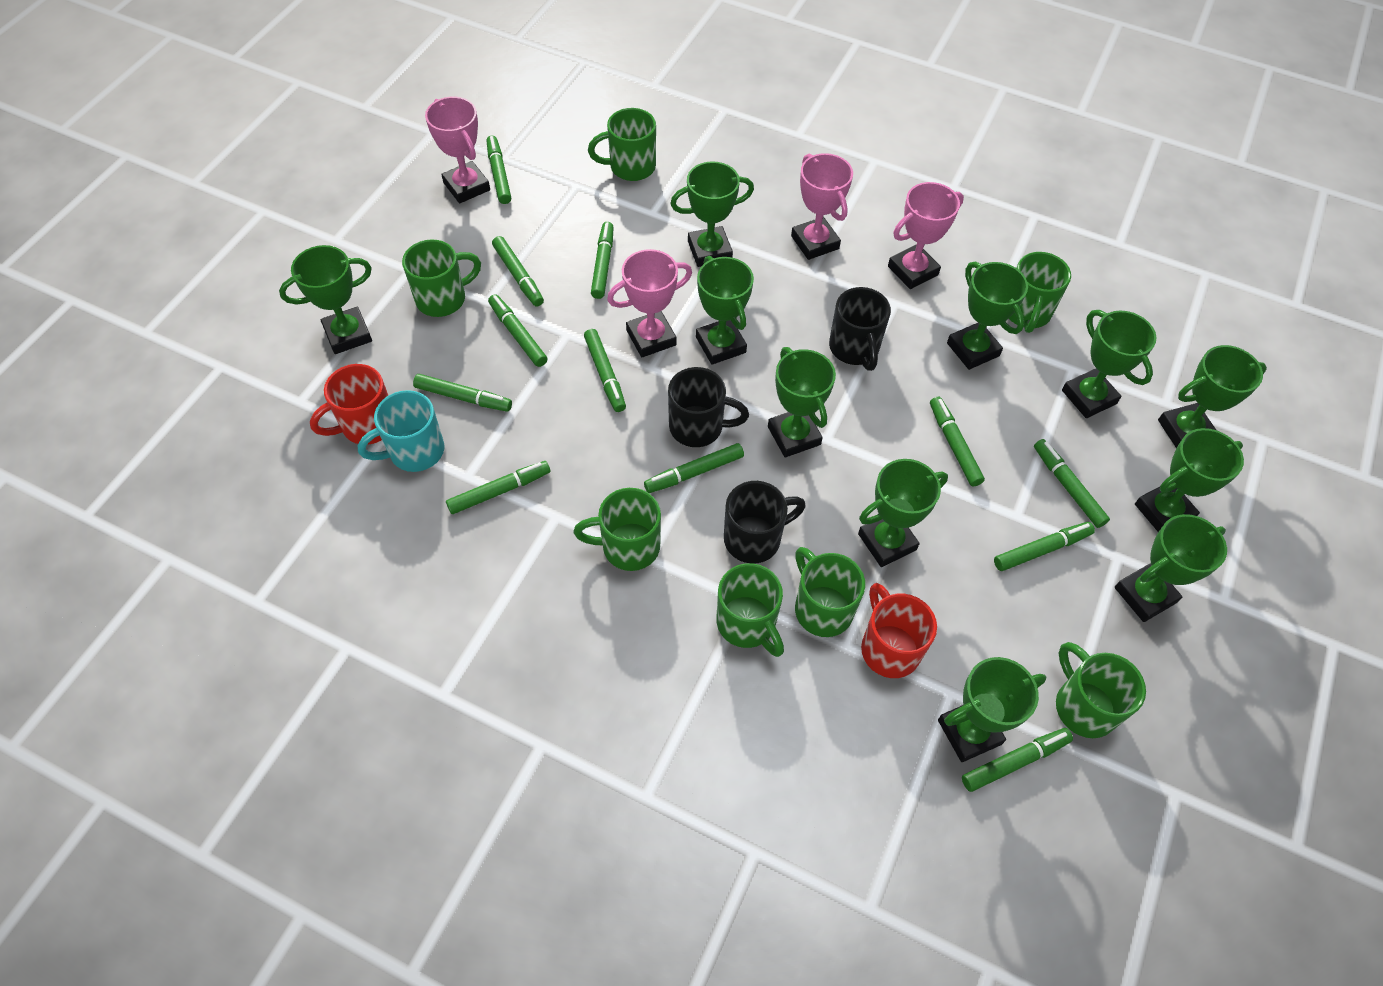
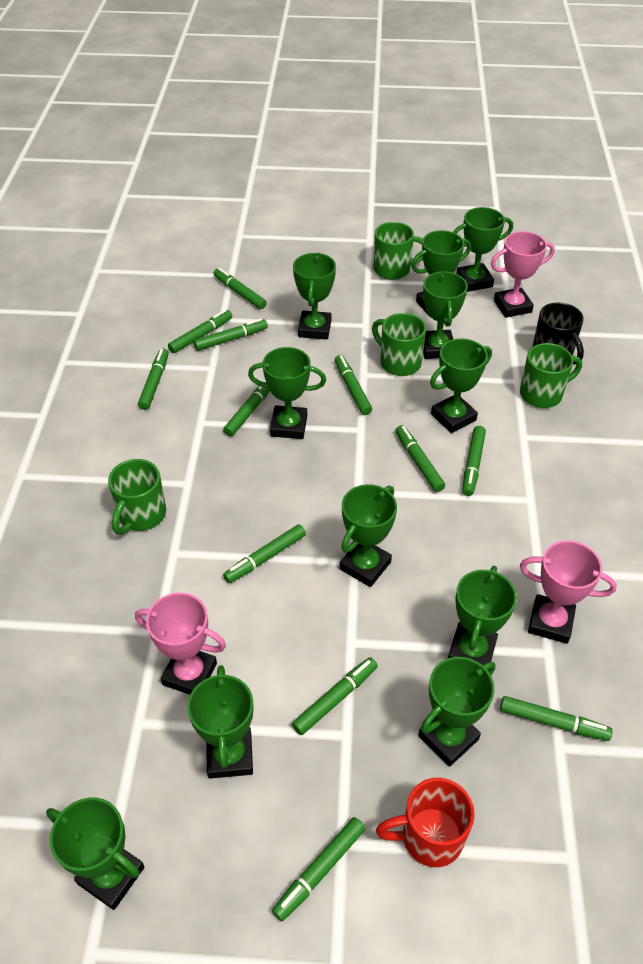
black mug: [668,367,749,447] [724,481,806,564] [829,287,891,371] = 3 -> [532,302,584,365] = 1
green mug: [402,239,481,317] [573,488,661,571] [588,108,656,181] [717,563,784,657] [795,547,865,637] [1009,252,1071,333] [1056,642,1146,738] = 7 -> [108,459,166,535] [372,313,426,376] [374,222,423,280] [520,343,582,408] = 4
pink trophy: [425,97,490,203] [607,249,692,357] [791,153,853,260] [888,182,964,289] = 4 -> [135,593,226,695] [491,231,555,318] [520,541,617,644] = 3
red mug: [310,364,388,445] [861,583,937,678] = 2 -> [376,778,475,867] = 1
turquoise mug: [358,390,444,472] = 1 -> none = 0

